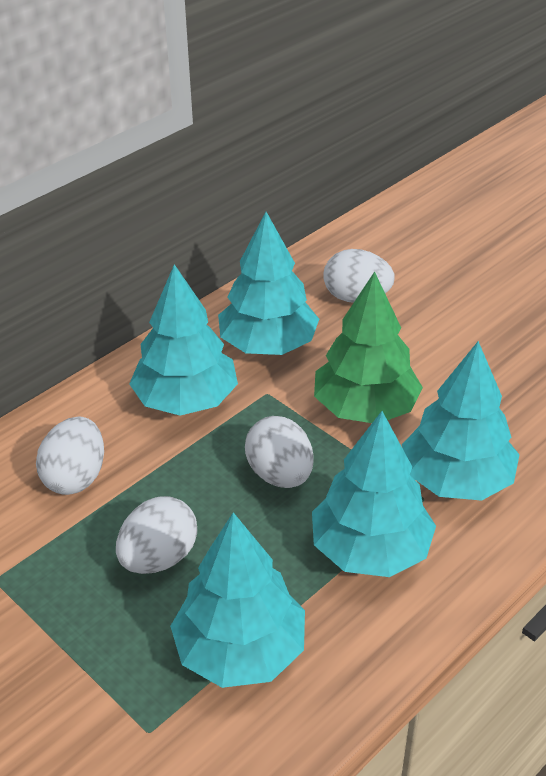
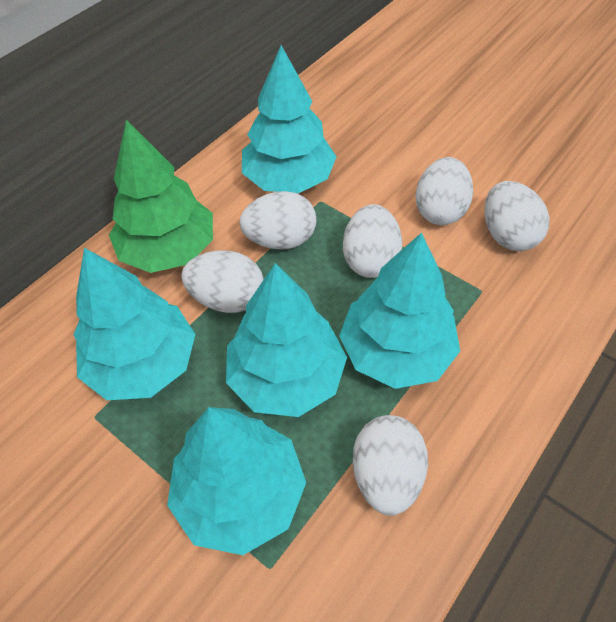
white egg: [36,416,104,495] [116,496,197,574] [245,416,314,488] [323,249,395,303] = 4 -> [181,251,264,313] [239,191,316,250] [343,204,402,278] [353,415,428,516] [415,157,473,225] [485,181,550,251] = 6

